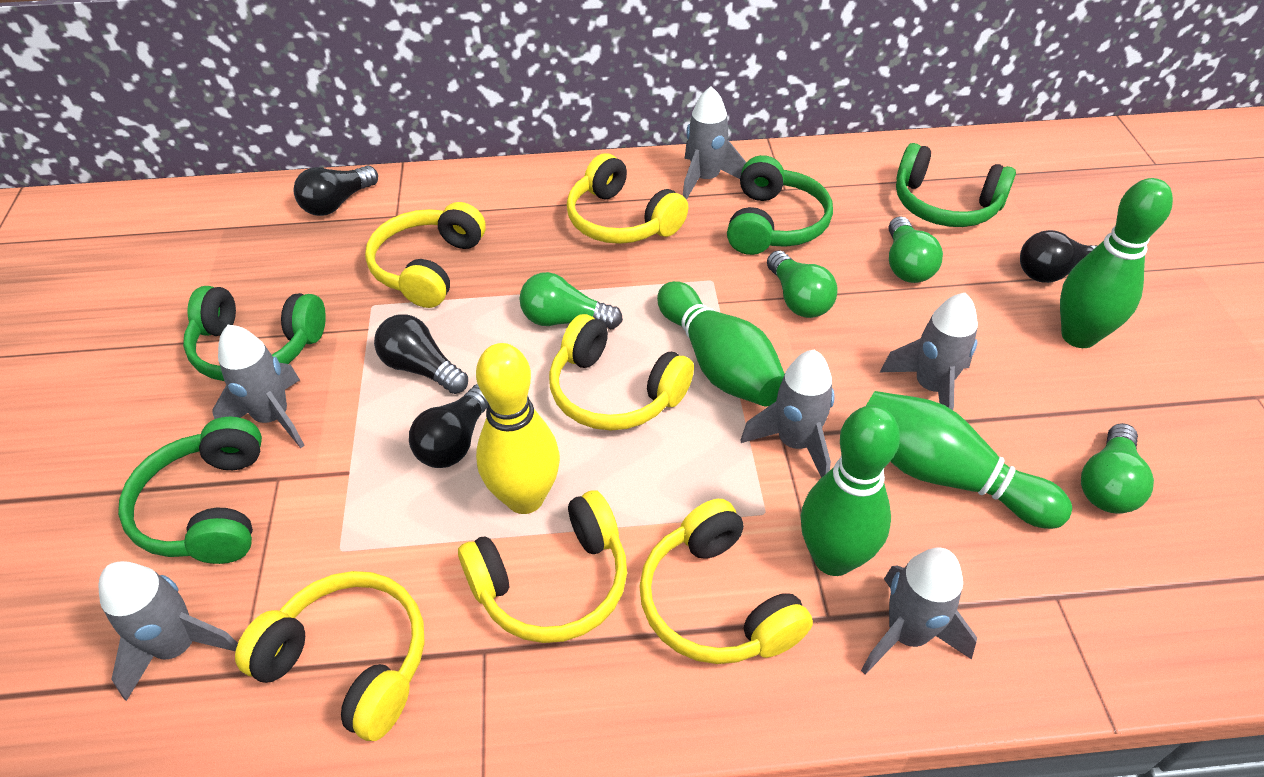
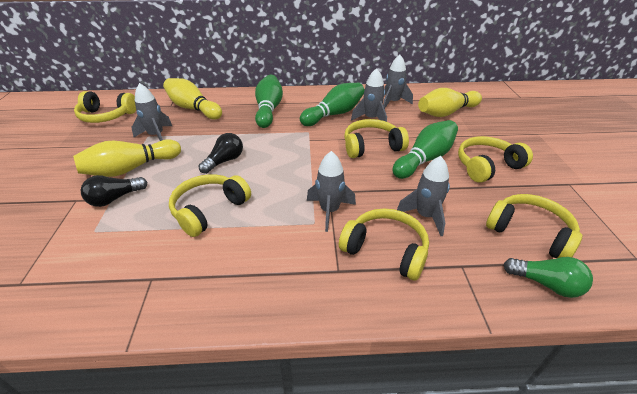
black light bulb: [294,165,378,216] [374,314,468,394] [409,384,488,468] [1020,230,1098,283] = 4 -> [81,175,147,207] [199,133,243,174] = 2
green bowling pin: [657,281,785,406] [801,405,900,576] [866,391,1072,529] [1060,178,1173,348] = 4 -> [255,75,283,128] [300,83,364,126] [393,120,458,179] = 3
green headphones: [118,417,262,564] [183,286,326,381] [727,155,833,255] [896,143,1016,227] = 4 -> none = 0
green light bulb: [519,272,623,329] [767,251,838,318] [889,216,943,283] [1081,423,1154,514] = 4 -> [503,257,593,298] = 1
grey rocket: [99,561,238,701] [212,325,305,448] [683,86,746,200] [741,350,835,478] [861,548,977,675] [880,293,978,410] = 6 -> [131,83,172,141] [307,151,356,232] [351,68,387,122] [383,54,413,109] [397,156,450,236] = 5
yellow bowling pin: [476,343,560,514] = 1 -> [73,139,181,177] [163,78,222,120] [418,88,482,117] = 3

